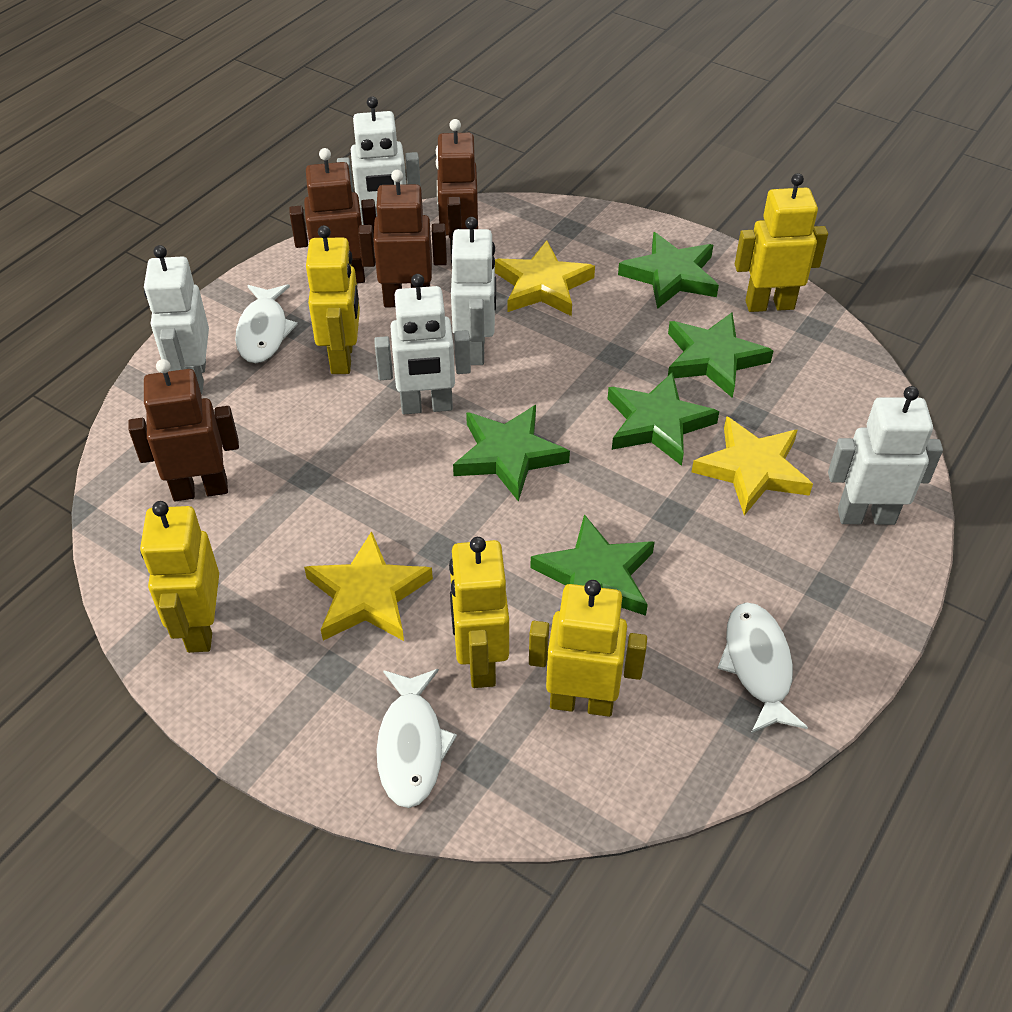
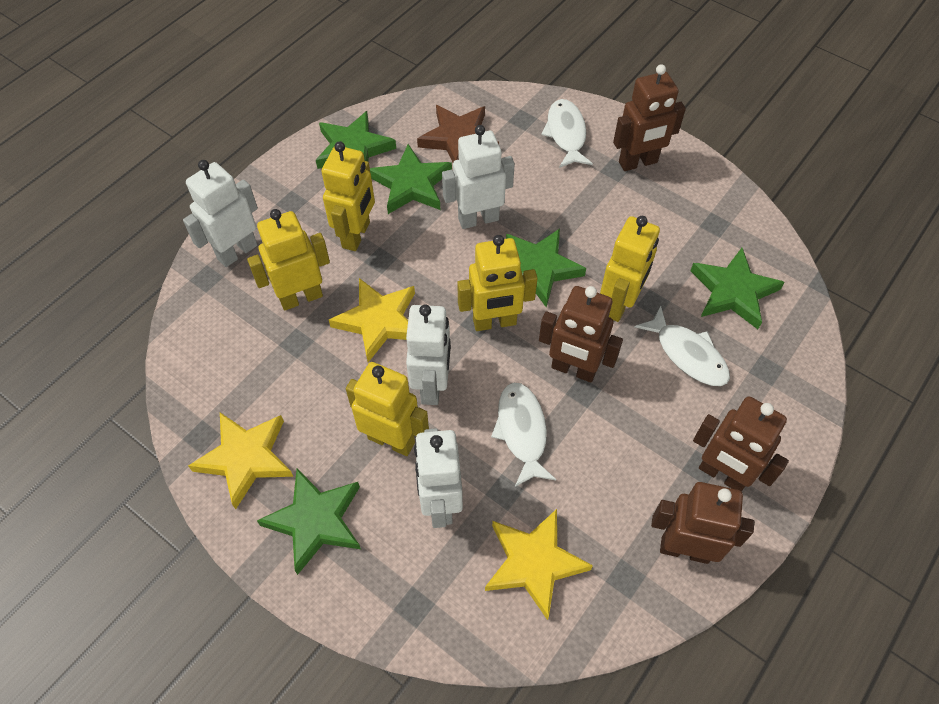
brown star: none = 0 -> [417,105,499,162] = 1
white robot: [144,245,209,394] [337,96,421,225] [374,274,471,414] [451,217,496,365] [828,386,943,525] = 5 -> [183,160,258,267] [406,304,451,405] [414,428,463,528] [442,125,515,229] = 4

